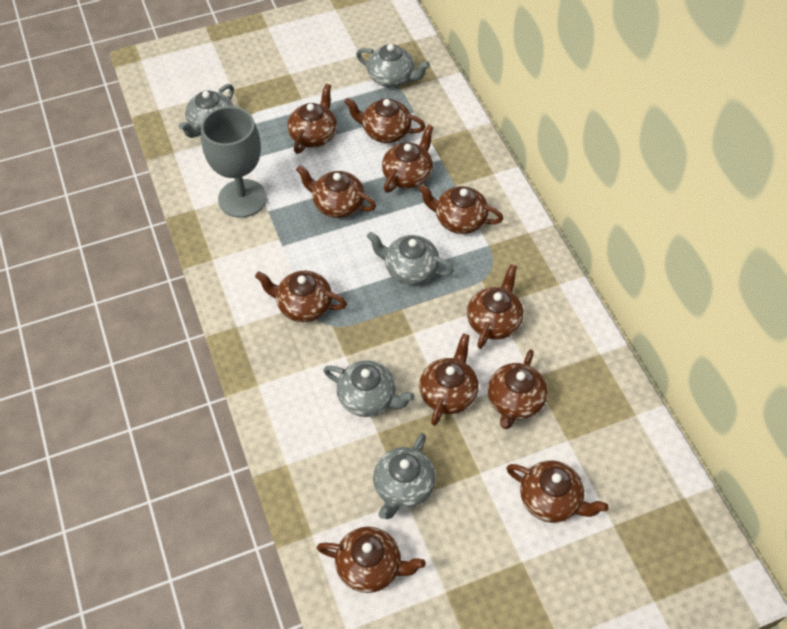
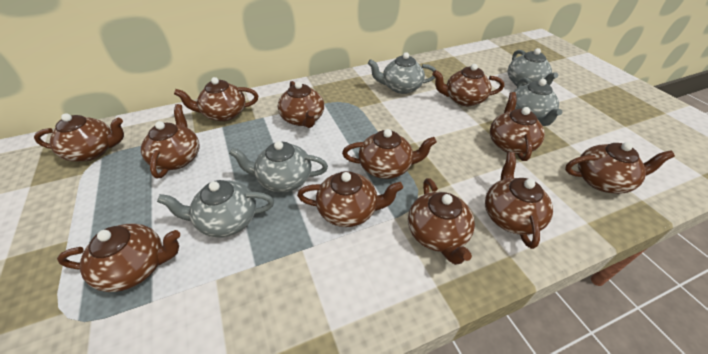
brown teapot: [255,271,347,322] [287,84,337,154] [296,165,376,218] [317,527,426,593] [344,98,425,143] [382,124,434,193] [418,184,503,234] [419,333,479,426] [467,264,524,349] [488,349,548,429] [507,460,609,523] = 11 -> [34,113,124,162] [57,224,180,292] [141,104,200,178] [174,77,258,122] [278,81,324,128] [297,171,403,227] [342,129,437,179] [408,178,475,265] [432,64,504,106] [485,152,553,249] [490,92,545,161] [565,142,675,194] = 12
grey goblet: [201,106,267,218] = 1 -> none = 0

